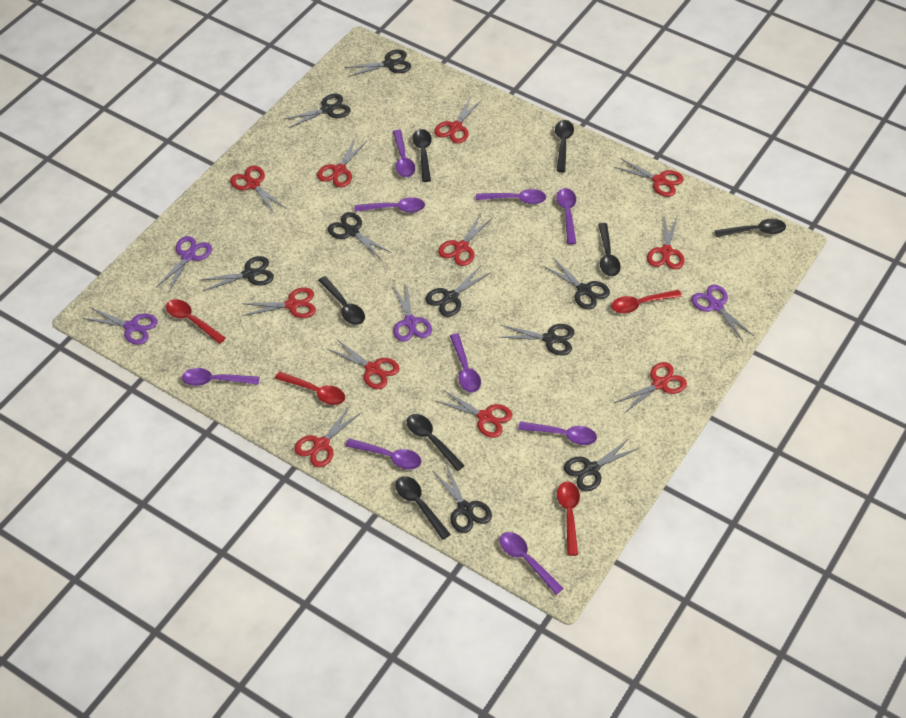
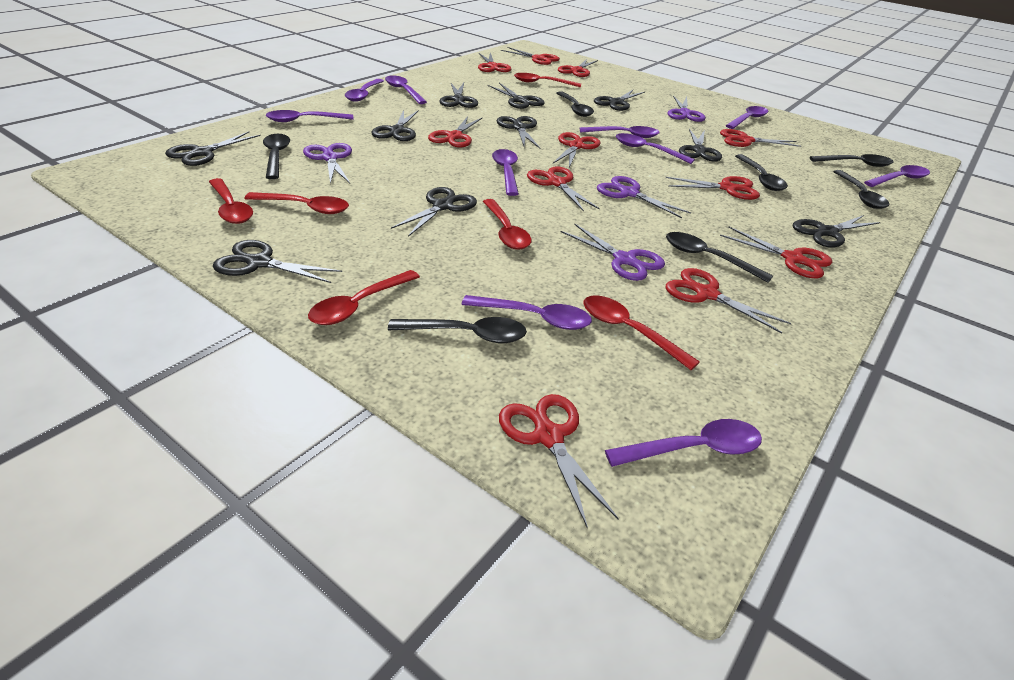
black scissors: [200,256,274,291] [284,93,351,128] [328,212,390,260] [345,49,411,77] [425,265,490,317] [432,464,492,533] [499,324,574,355] [544,258,610,310] [564,438,639,491] = 9 -> [165,131,261,166] [212,240,342,283] [371,110,419,141] [391,187,477,237] [439,83,478,108] [488,83,545,109] [496,116,540,148] [594,90,645,111] [679,129,722,162] [793,215,881,248] = 10
purple spoon: [182,368,260,386] [346,438,421,469] [355,197,425,213] [393,130,415,177] [450,333,481,392] [476,189,546,204] [499,532,564,595] [518,422,597,445] [556,188,576,245] = 9 -> [266,110,353,122] [345,79,384,102] [385,75,427,104] [461,295,592,330] [492,149,519,196] [580,126,660,138] [605,419,762,467] [616,133,695,164] [725,106,768,129] [864,165,930,187] = 10
red spoon: [166,299,226,344] [275,372,345,405] [557,481,580,556] [611,290,682,313] = 4 -> [209,178,253,224] [244,192,349,214] [308,270,420,325] [483,199,531,250] [514,73,581,88] [583,295,700,370] = 6

